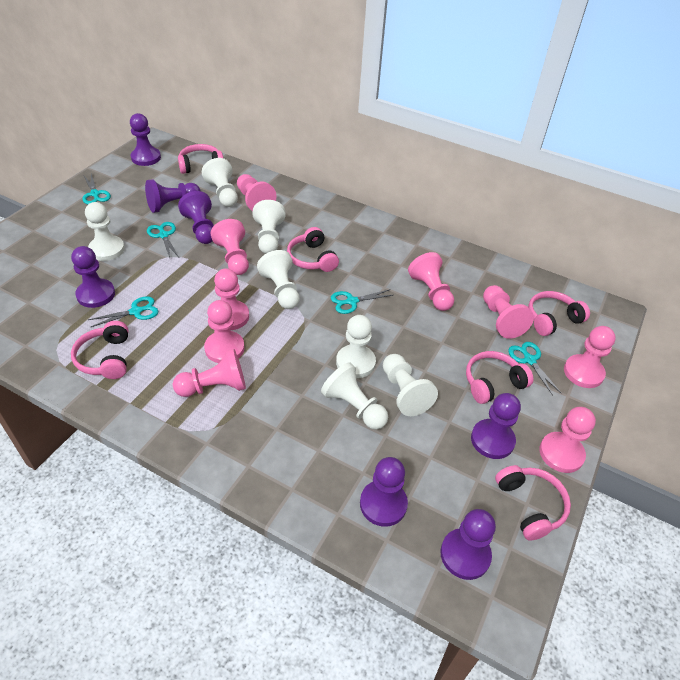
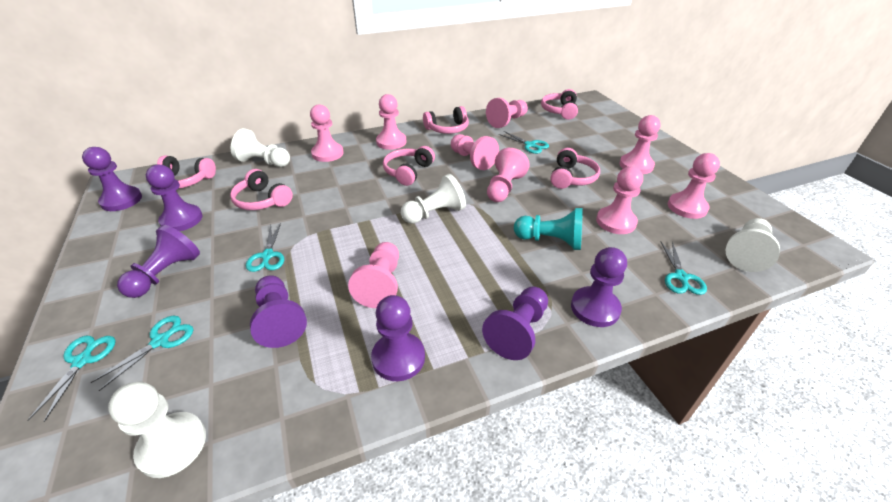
turquoise pawn: none = 0 -> [514,208,583,250] = 1
white pawn: [85,202,125,261] [202,158,238,207] [253,200,285,254] [257,250,300,309] [321,362,388,430] [336,315,376,378] [383,354,438,416] = 7 -> [108,382,206,478] [231,128,290,167] [401,174,466,224] [726,218,780,272] = 4

